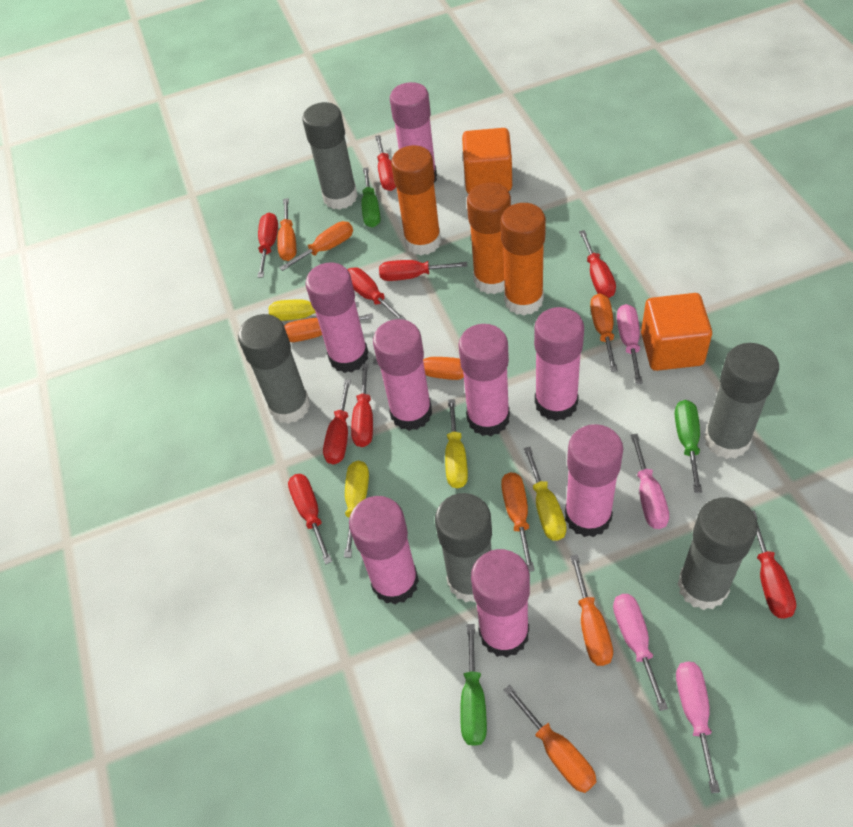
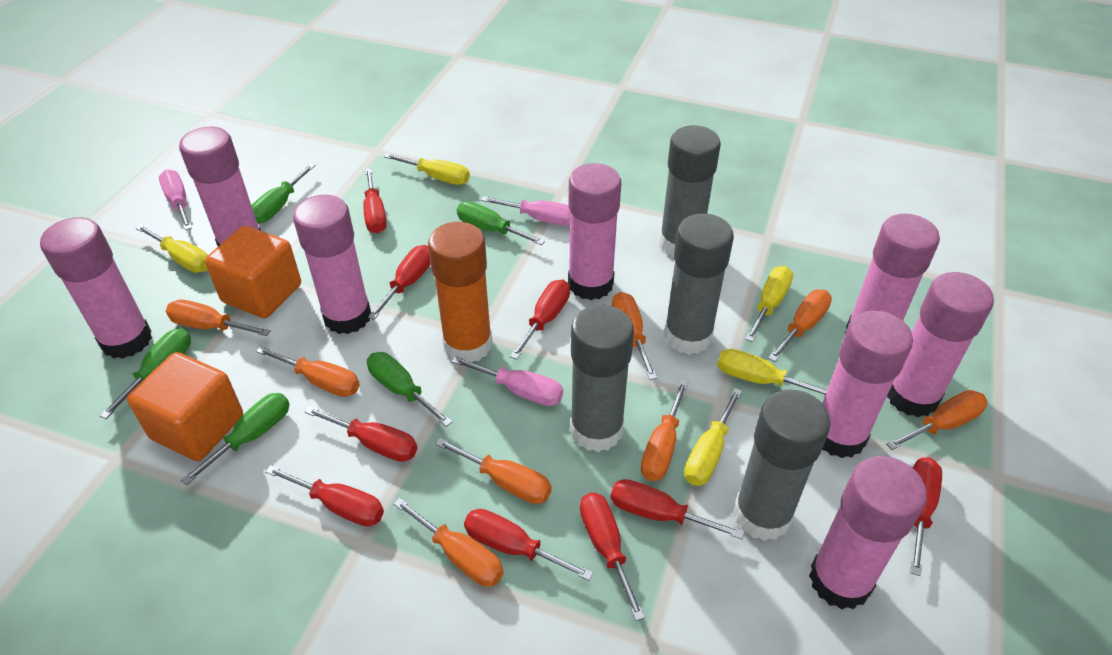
green screwdriver: [362,168,380,227] [460,624,487,746] [675,400,702,493] = 3 -> [100,328,191,419] [181,393,290,485] [251,163,316,224] [367,352,453,427] [457,202,545,245] = 5
grey glue stick: [238,314,310,424] [302,102,358,210] [435,493,492,603] [678,497,758,610] [704,343,779,459] = 5 -> [570,305,634,452] [659,126,721,257] [664,213,734,355] [733,389,831,541] = 4
orange glue stick: [391,145,441,255] [467,182,511,294] [500,203,546,315] = 3 -> [428,222,492,363] = 1
pink screwdriver: [613,594,668,711] [617,304,643,384] [630,434,669,529] [676,662,720,793] = 4 -> [159,169,192,230] [452,356,563,406] [481,196,570,226] = 3
yellow screwdriver: [269,299,358,321] [344,461,369,558] [445,399,468,488] [524,447,567,541] = 4 -> [136,225,208,273] [384,153,470,185] [684,388,742,486] [717,349,828,395] [745,266,793,342] = 5

